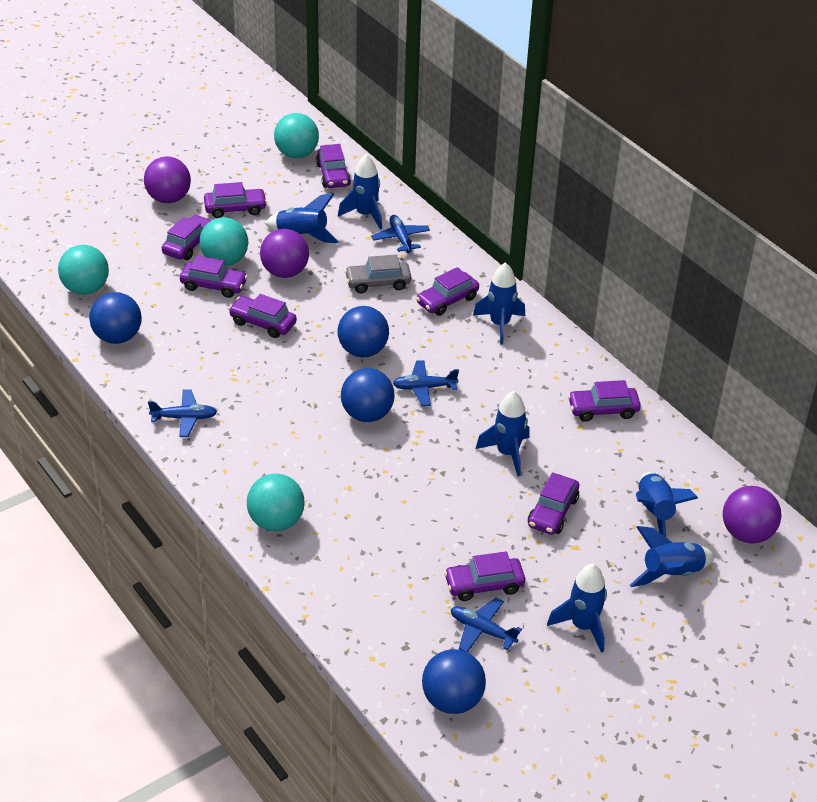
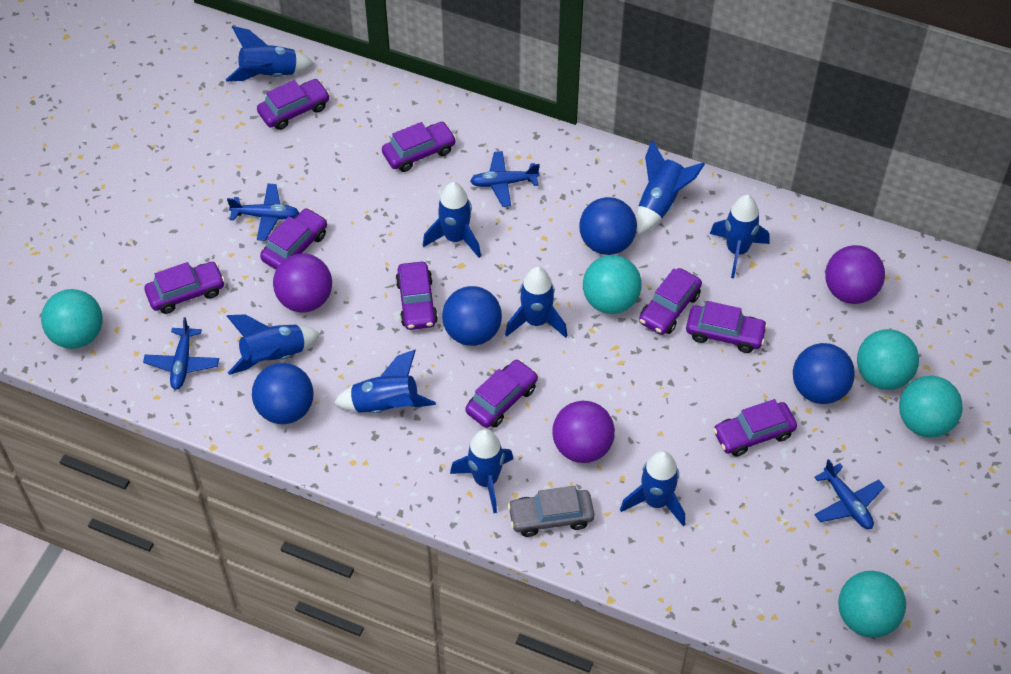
blue rocket: [265,193,338,243] [338,154,382,230] [473,262,525,344] [476,391,529,477] [547,564,607,653] [630,526,715,587] [636,472,698,537] = 7 -> [226,26,315,81] [227,314,320,375] [333,349,436,414] [423,182,481,258] [450,429,513,513] [505,267,567,338] [620,451,685,526] [636,140,705,235] [710,195,769,278] = 9
turquoise ball: [58,245,109,295] [199,217,248,266] [247,473,304,531] [274,113,319,158] = 4 -> [41,289,103,349] [583,255,642,314] [838,571,906,638] [857,329,919,390] [899,376,963,438] = 5

